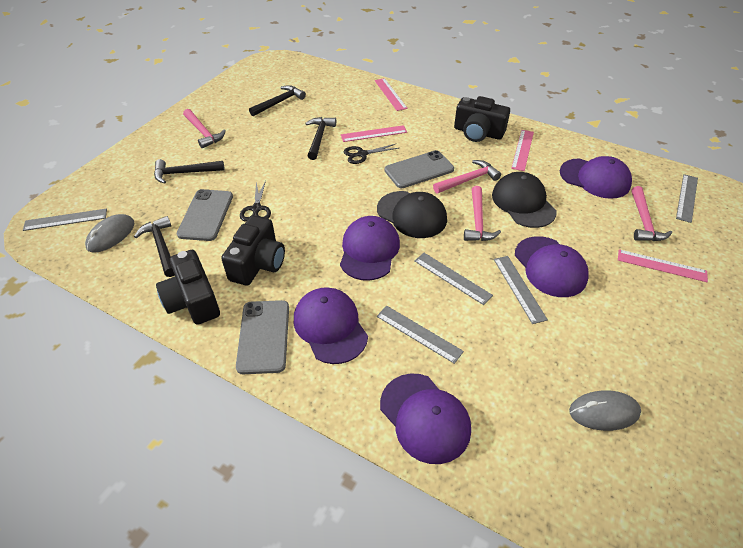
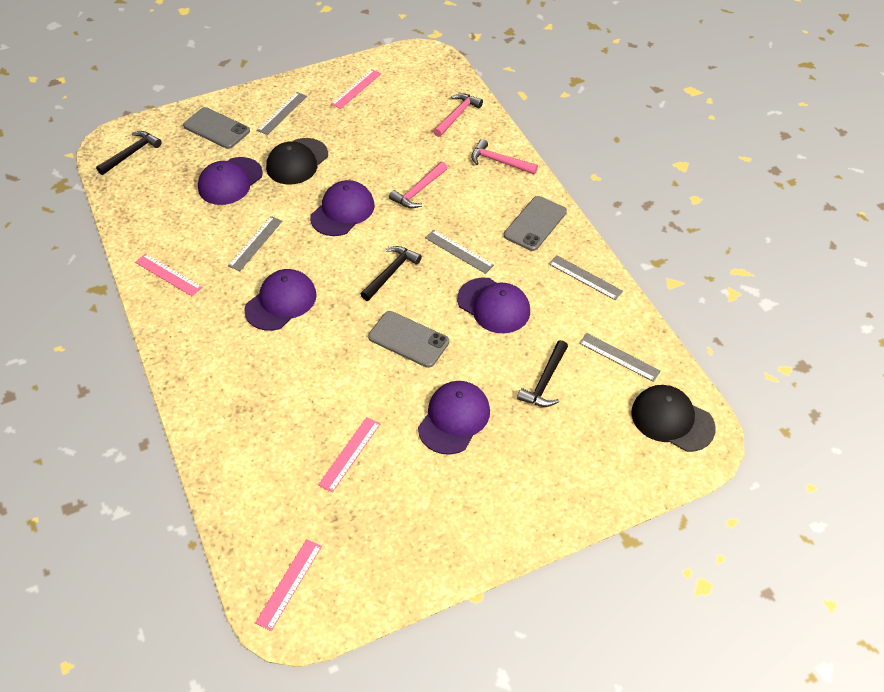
black camera: [156,250,220,325] [221,215,285,286] [454,96,510,142] = 3 -> none = 0
black hammer: [134,216,175,277] [154,159,225,184] [249,85,306,116] [305,117,336,160] = 4 -> [96,131,162,175] [361,246,422,301] [517,340,568,407] = 3
black scissors: [240,181,271,222] [344,144,399,164] = 2 -> none = 0
grey mouse: [85,214,135,253] [569,390,641,431] = 2 -> none = 0
pink hammer: [183,109,226,149] [433,160,501,193] [464,186,501,241] [632,186,672,241] = 4 -> [389,162,448,208] [433,93,483,137] [471,139,538,174] = 3

